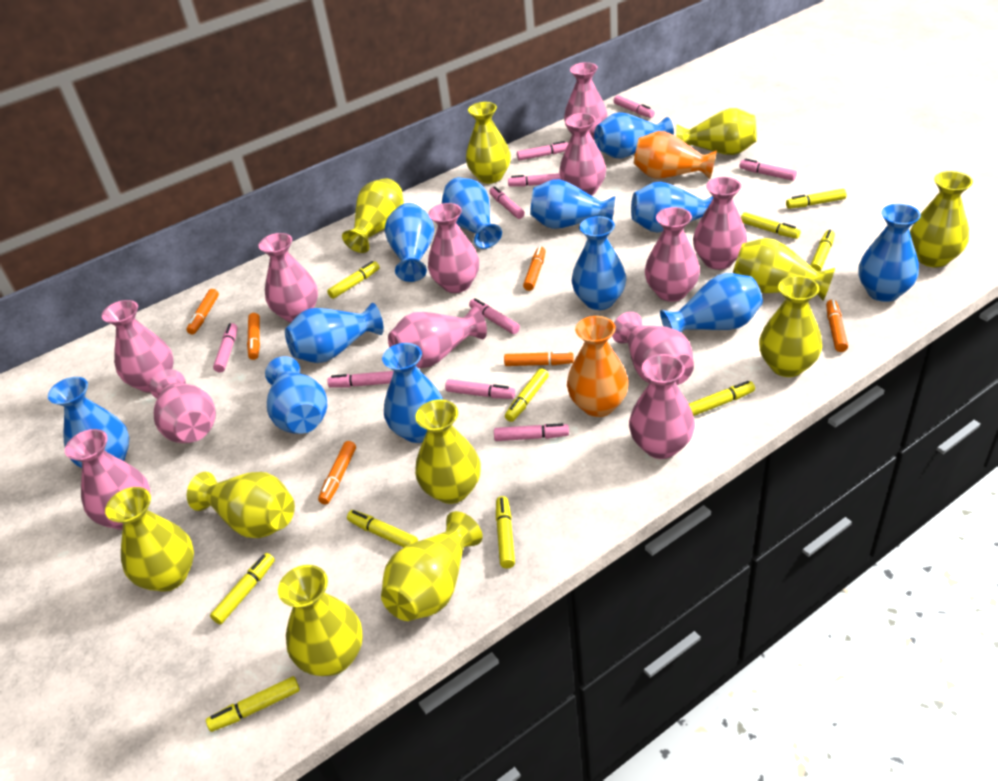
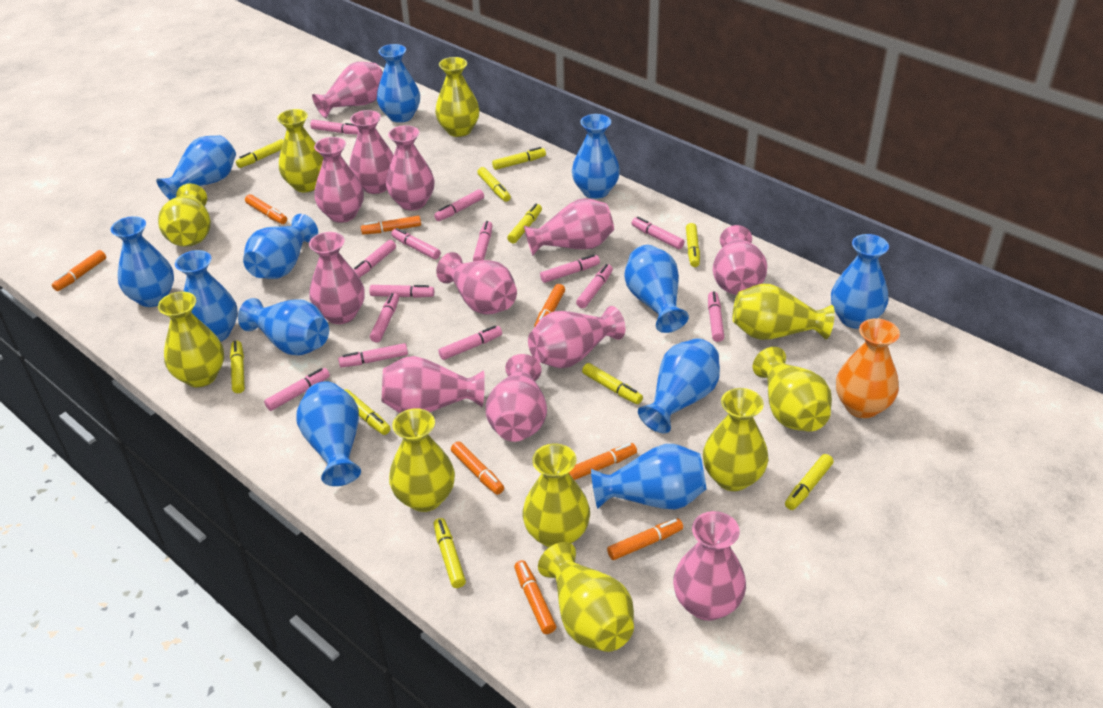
orange marker: [187,289,219,335] [247,313,260,360] [318,441,356,505] [504,351,574,366] [523,246,546,291] [826,300,848,352] = 6 -> [52,250,106,291] [245,194,287,224] [361,216,421,235] [451,442,504,495] [514,560,556,634] [534,284,565,328] [569,443,637,480] [607,518,683,560] = 8
orange vase: [567,316,629,417] [634,131,717,179] = 2 -> [836,318,900,418] = 1
pink marker: [213,323,238,373] [327,371,394,388] [445,379,515,399] [469,298,520,334] [489,186,525,219] [494,423,569,441] [508,173,561,187] [517,141,568,161] [614,95,655,118] [740,158,797,181] = 10 -> [264,368,330,411] [310,120,359,135] [338,343,408,367] [353,240,396,278] [369,285,434,298] [370,293,399,343] [391,228,441,260] [434,189,484,221] [438,325,502,360] [473,221,493,262] [540,254,600,283] [576,264,613,308] [632,217,684,249] [708,291,724,342] = 14
yellow vase: [105,487,194,592] [187,472,295,538] [278,565,363,676] [342,178,404,253] [381,511,483,621] [415,399,481,504] [466,102,511,184] [676,108,757,155] [733,238,835,301] [759,275,822,377] [910,171,973,267] = 11 -> [158,184,211,247] [158,292,224,387] [277,109,323,192] [389,408,455,512] [435,57,480,137] [522,443,590,548] [538,542,634,652] [703,388,768,491] [732,284,835,340] [753,347,832,432] = 10

